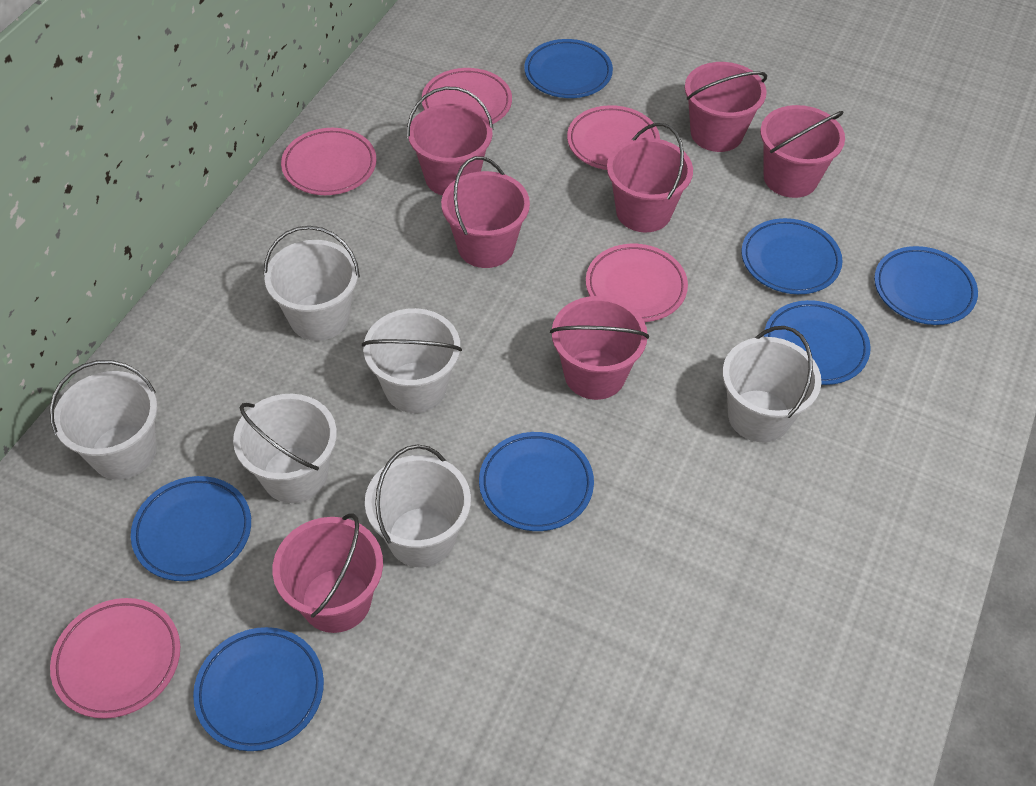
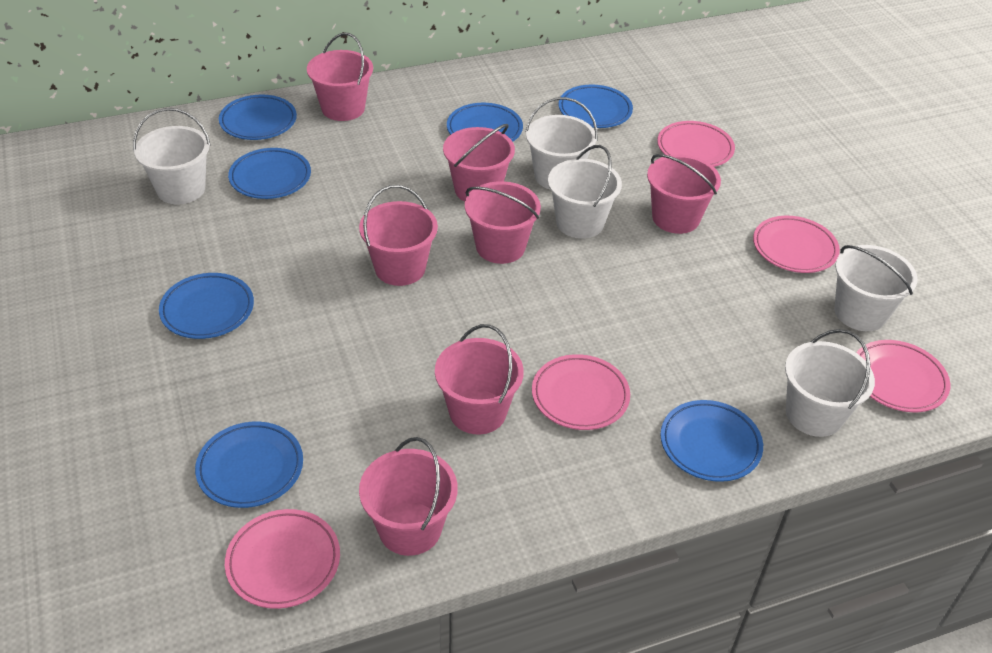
white bucket: [50,360,157,480] [233,394,337,503] [264,226,360,341] [362,308,462,413] [365,445,471,567] [722,326,821,442] = 6 -> [133,108,211,204] [525,97,598,189] [548,145,622,239] [785,329,875,437] [834,245,918,331] = 5

